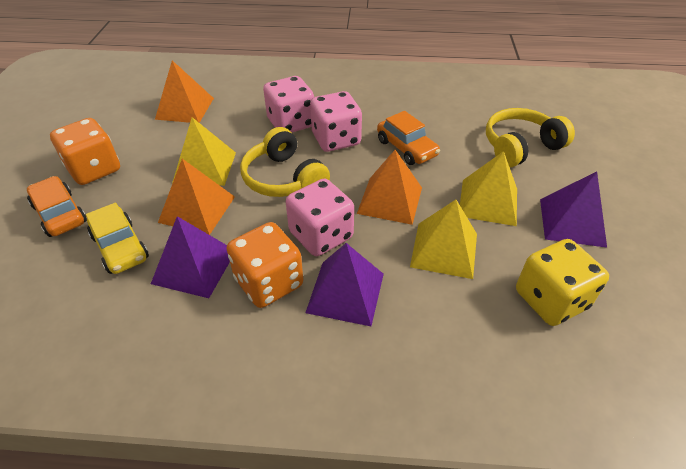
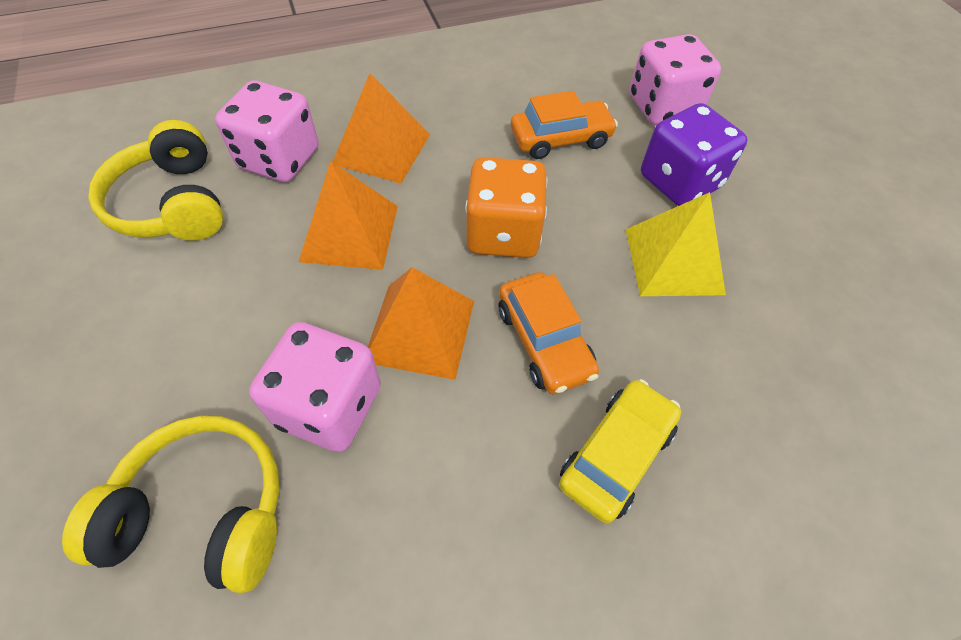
orange dice: [50,118,120,185] [227,222,303,308] = 2 -> [466,157,547,258] = 1
purple dice: none = 0 -> [641,103,747,206] = 1
purple pyramid: [151,216,230,298] [305,243,384,326] [540,172,607,248] = 3 -> none = 0
yellow dice: [516,239,609,326] = 1 -> none = 0
yellow pyramid: [172,117,236,186] [410,200,477,279] [460,151,517,226] = 3 -> [626,192,726,296] = 1

